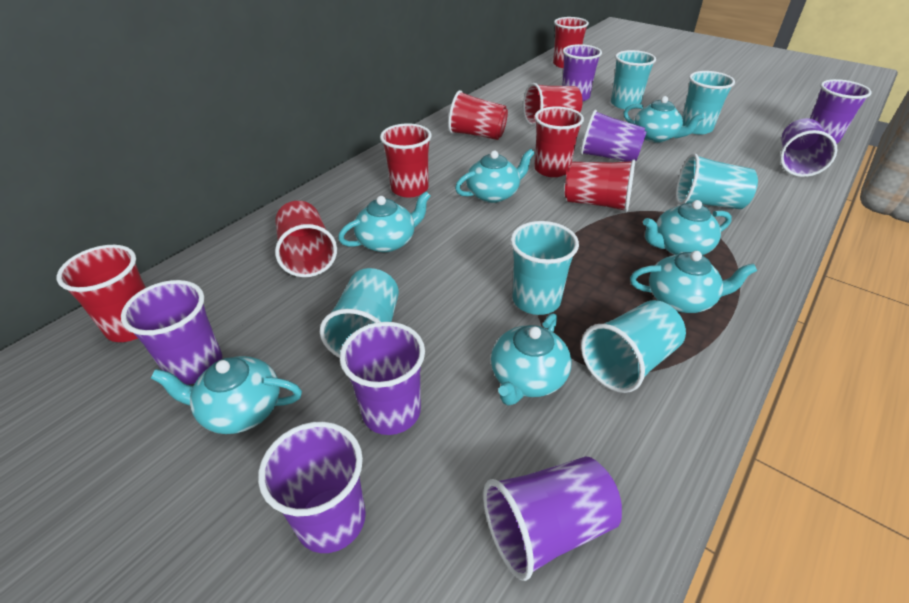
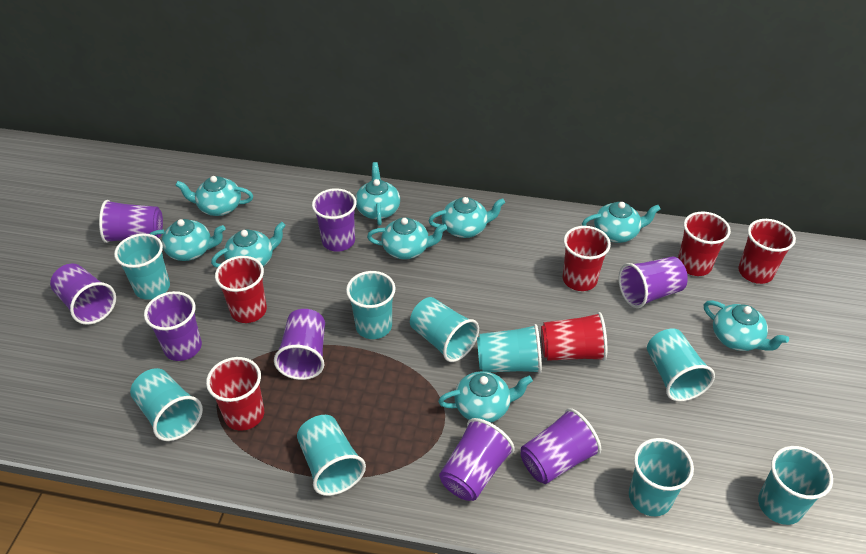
red cup: [57,245,146,342] [275,201,337,277] [380,123,432,197] [448,90,508,140] [523,83,583,126] [534,106,584,177] [553,17,589,68] [565,160,635,212] = 8 -> [206,357,264,431] [215,256,267,323] [541,312,607,361] [563,226,611,291] [678,212,731,276] [739,219,796,284] = 6
turquoise cup: [320,268,399,358] [510,221,579,315] [581,300,686,393] [611,50,656,109] [676,153,758,209] [682,71,735,135] = 6 -> [114,234,170,300] [130,368,203,441] [297,415,366,496] [346,271,396,339] [410,297,479,362] [477,324,542,374] [629,438,694,516] [647,329,715,402] [758,446,833,525] = 9
turquoise teapot: [151,356,302,434] [338,191,431,252] [455,149,535,203] [491,313,571,406] [623,96,705,143] [630,251,757,313] [643,200,732,255] = 7 -> [150,219,226,261] [175,176,253,216] [211,222,286,268] [355,162,400,226] [367,217,447,259] [428,197,505,238] [438,371,533,423] [582,202,661,243] [704,300,789,351] = 9

